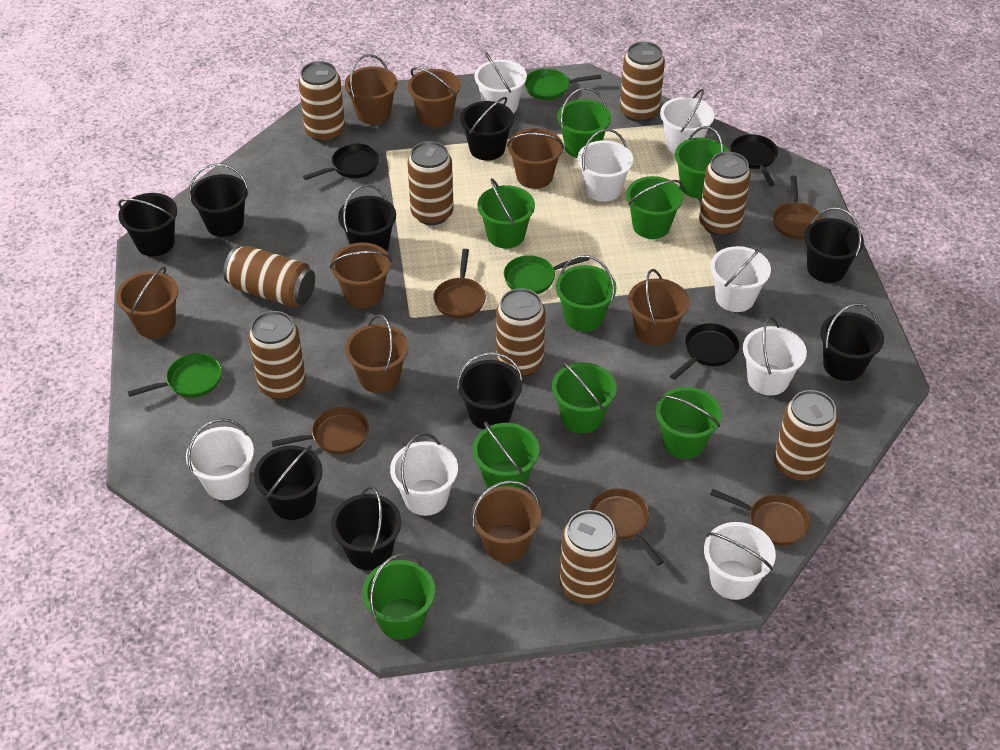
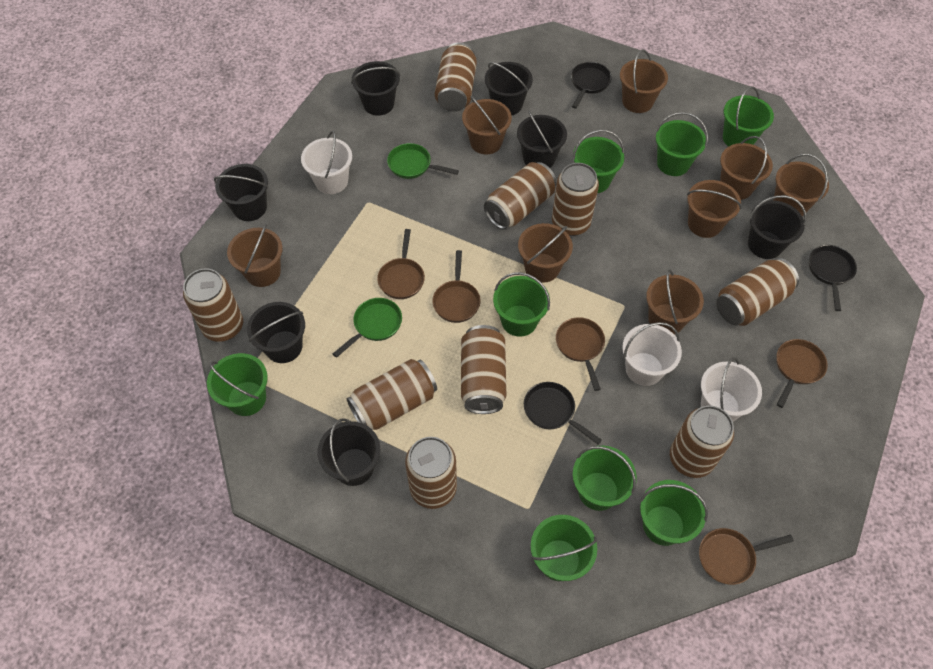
black bucket: [118,193,177,256] [189,163,248,237] [254,445,323,520] [331,486,401,570] [338,184,396,252] [457,352,523,430] [460,97,514,161] [804,207,864,283] [820,303,884,381] = 9 -> [214,164,268,221] [247,302,305,363] [317,419,380,486] [351,61,400,116] [485,62,533,116] [517,111,567,168] [748,195,807,259] = 7
green bucket: [362,553,435,639] [473,421,540,489] [478,178,535,249] [552,361,617,433] [556,255,617,332] [557,87,611,158] [626,176,683,239] [656,387,722,459] [675,126,729,199] = 9 -> [207,353,268,416] [493,272,550,337] [531,515,598,581] [572,446,637,511] [573,130,624,193] [640,480,708,546] [656,112,708,176] [723,86,774,147] = 8
green pan: [127,353,222,398] [504,255,589,294] [524,69,601,100] = 3 -> [333,298,402,358] [387,143,459,179] = 2
white bucket: [186,418,254,500] [390,433,458,516] [474,52,527,114] [578,129,633,202] [660,89,714,154] [704,522,776,600] [710,244,771,312] [743,317,807,396] = 8 -> [301,131,352,194] [622,322,682,386] [701,357,762,421] = 3

